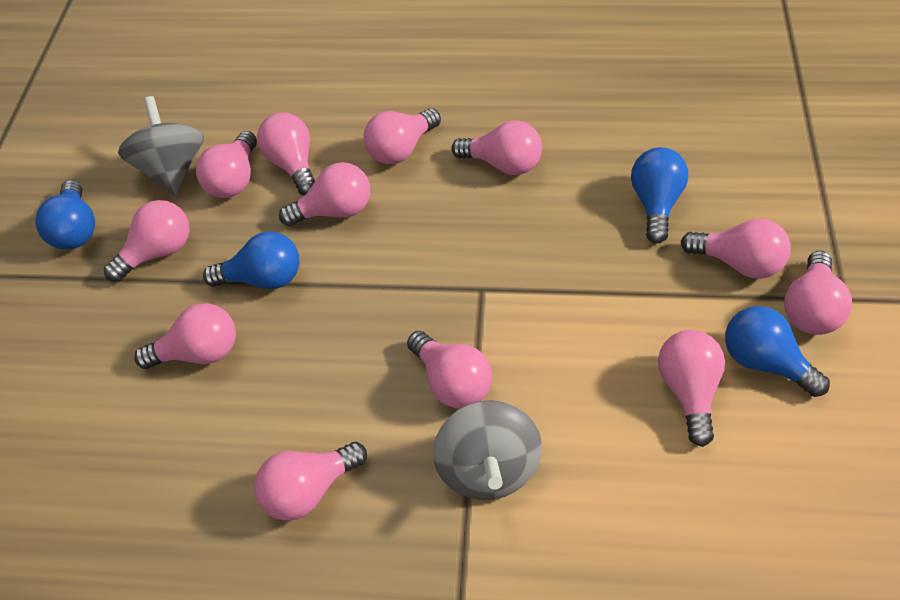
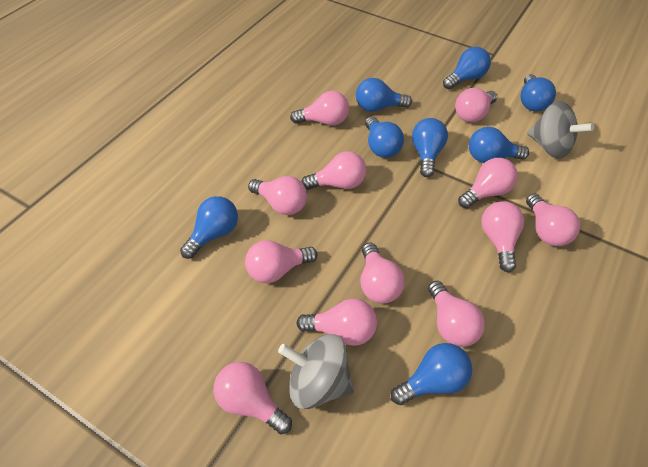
blue light bulb: [35,180,95,249] [203,231,300,289] [631,147,688,243] [725,306,830,397] = 4 -> [180,196,238,259] [356,78,412,112] [365,116,404,158] [391,343,472,405] [412,118,448,177] [443,47,491,89] [469,127,529,163] [520,74,556,111] = 8

